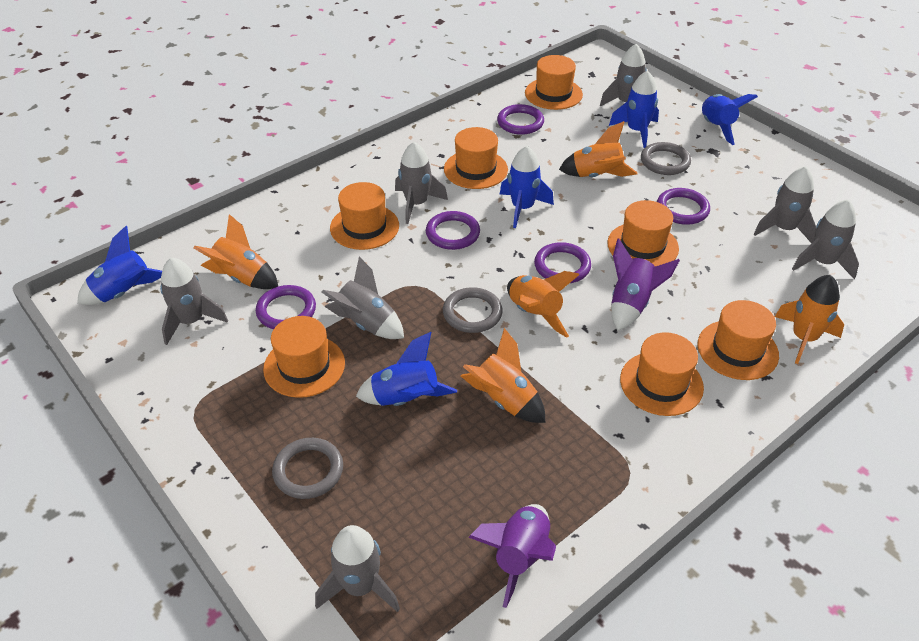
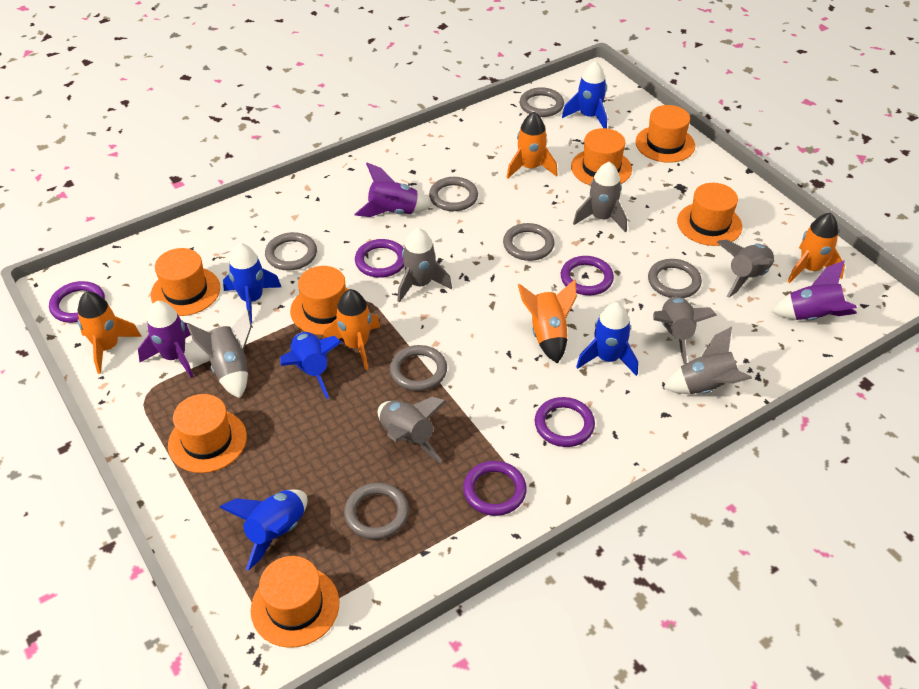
grey ring: [272,438,343,499] [443,287,503,333] [641,142,691,175] = 3 -> [265,232,317,271] [344,483,409,539] [390,345,447,391] [429,177,478,211] [503,223,555,261] [520,87,564,117] [648,259,702,298] = 7
purple rocket: [468,504,556,608] [611,239,680,331] = 2 -> [138,301,194,378] [355,163,431,217] [771,260,857,321] = 3

